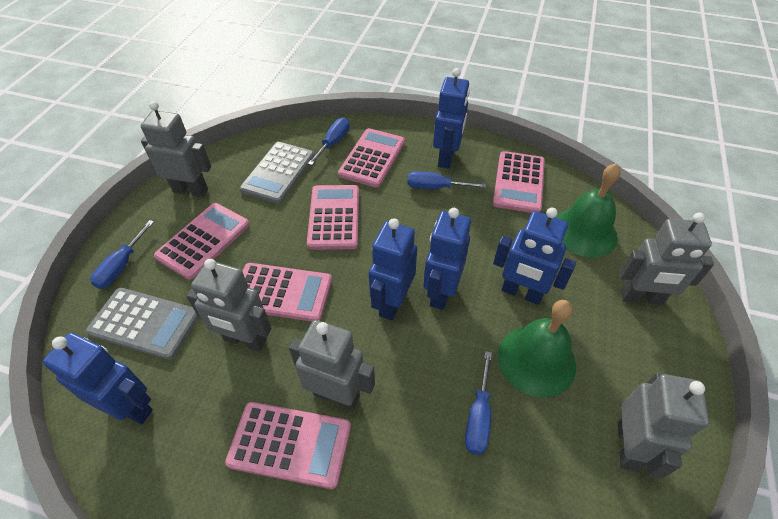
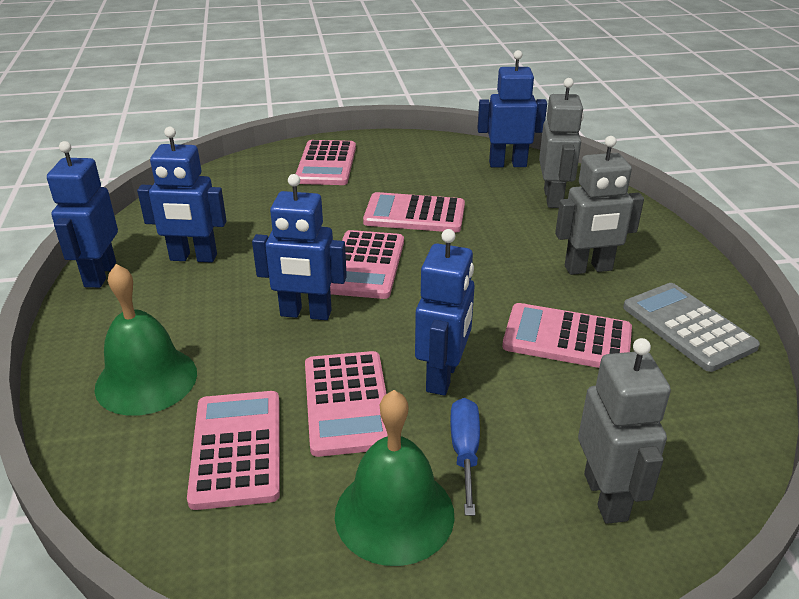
blue screwdriver: [90,220,154,289] [308,118,350,165] [407,171,486,189] [465,351,492,455] = 4 -> [450,398,480,516] = 1
grey calculator: [86,288,199,360] [240,142,314,204] = 2 -> [623,283,760,372] = 1
grey robot: [141,101,211,197] [186,259,271,351] [289,320,375,410] [618,372,709,479] [620,213,714,305] = 5 -> [539,78,584,208] [555,136,644,275] [578,338,671,524] = 3

